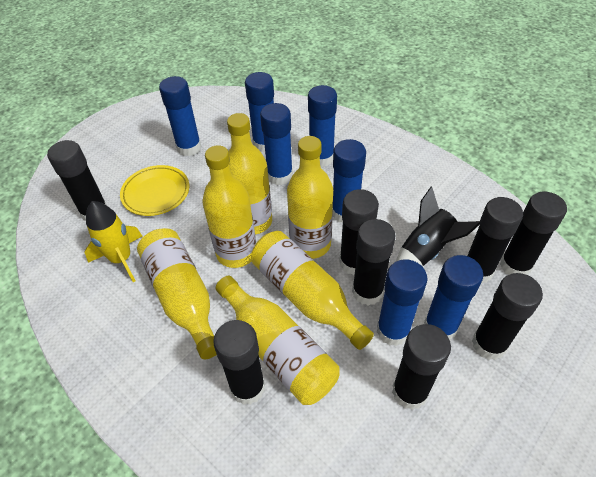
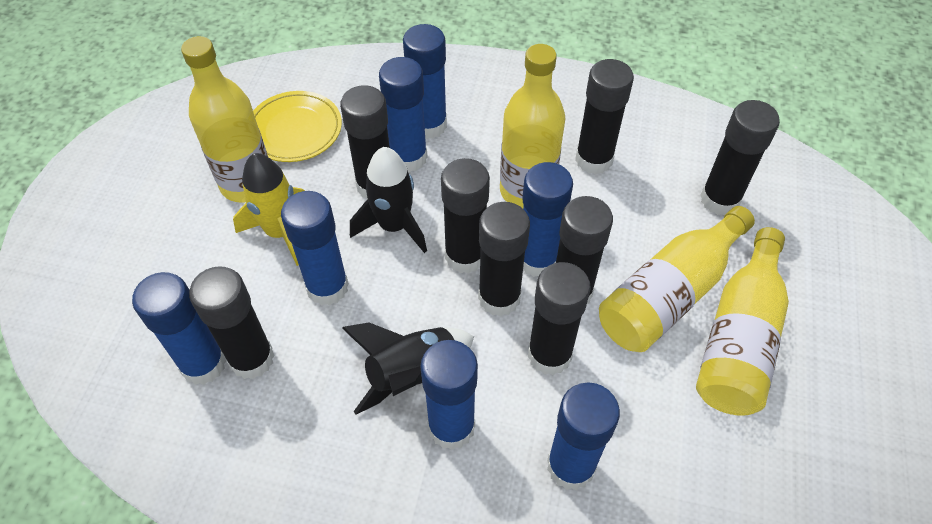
black rocket: [396,186,480,267] = 1 -> [342,322,474,415] [350,147,427,253] = 2
yellow bottle: [137,228,217,359] [202,145,256,268] [216,276,340,405] [227,113,272,235] [251,231,374,350] [287,136,333,259] = 6 -> [181,36,268,203] [500,44,566,208] [599,206,755,352] [696,227,789,416] = 4

